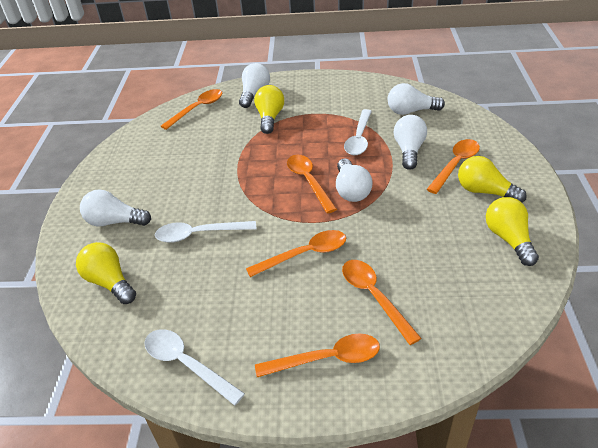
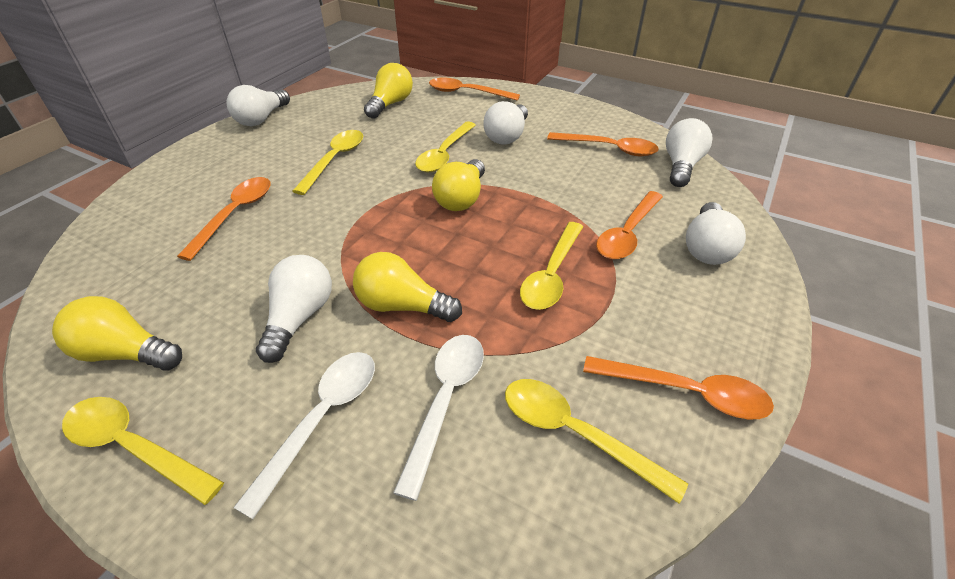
orange spoon: [161,89,222,130] [246,230,346,277] [255,333,380,377] [287,155,337,214] [342,260,422,345] [426,139,480,194] = 6 -> [177,177,271,261] [429,78,520,101] [547,132,659,156] [583,356,774,419] [596,191,663,259] = 5
white spoon: [144,329,245,406] [155,221,256,243] [344,109,372,155] = 3 -> [233,352,375,519] [393,335,484,501] = 2
yellow spoon: none = 0 -> [62,397,224,505] [292,130,363,195] [415,121,476,173] [505,379,688,504] [520,222,583,310] = 5

